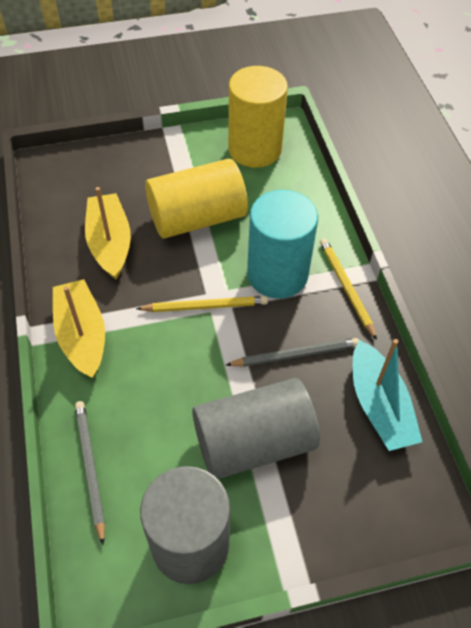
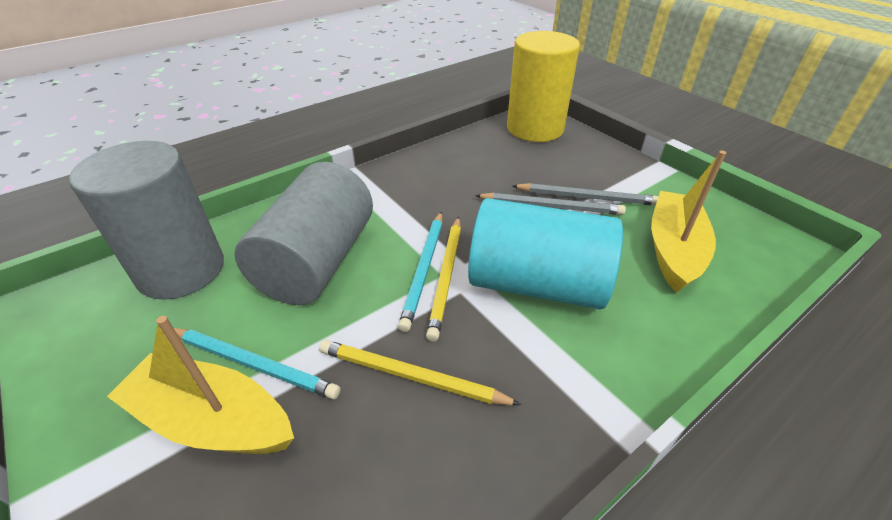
turquoise boat: [353,339,422,451] = 1 -> none = 0
turquoise pencil: none = 0 -> [174,328,340,399] [398,212,442,332] = 2
yellow cylinder: [145,159,248,239] [228,66,288,168] = 2 -> [507,31,580,142] = 1

